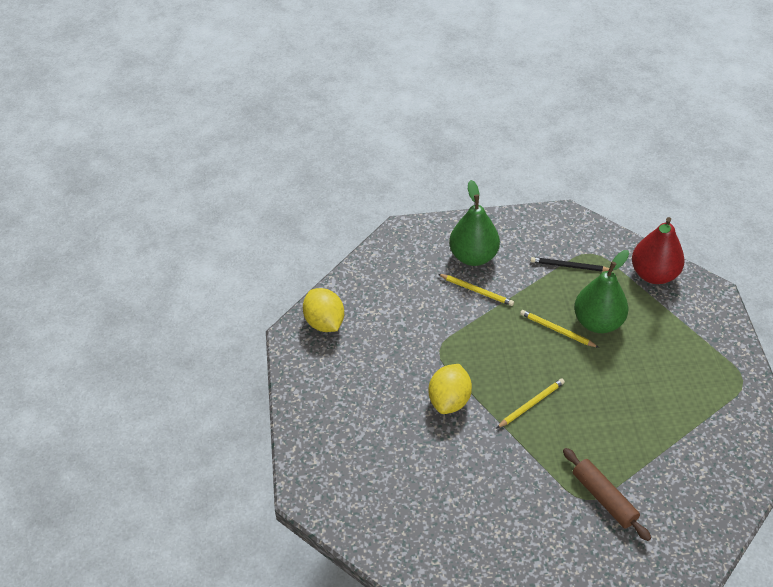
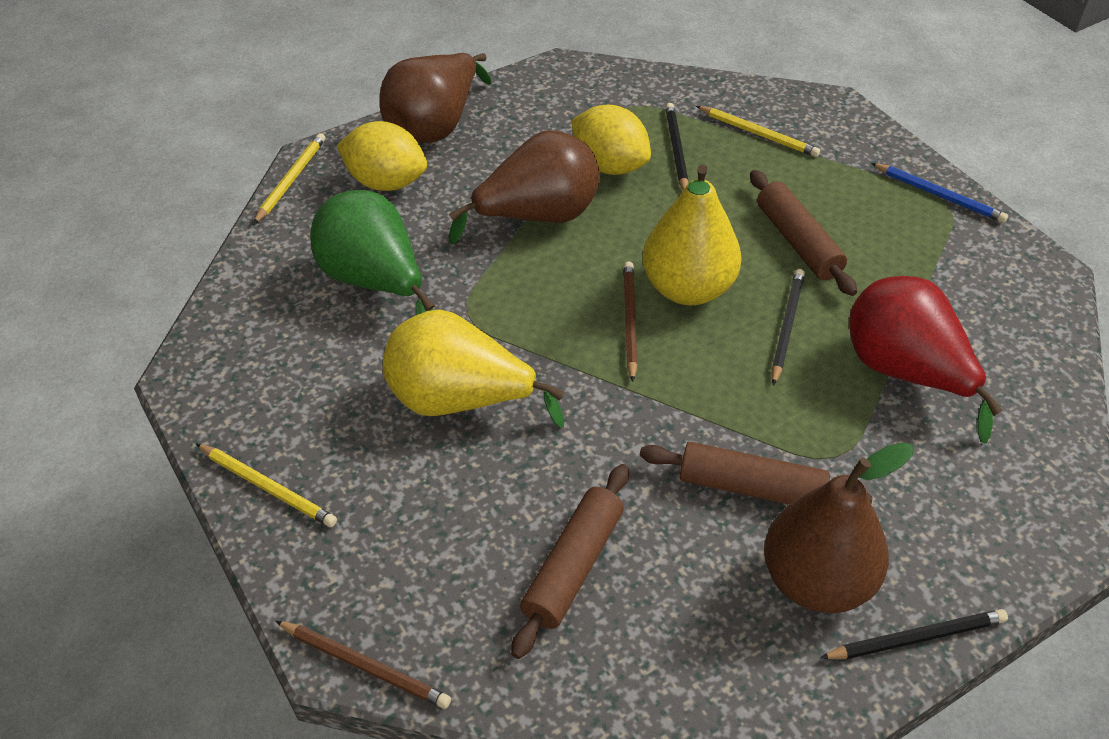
black pencil: [531,257,609,272] = 1 -> [665,103,688,190] [772,269,805,386] [820,609,1008,659] = 3
blue pencil: none = 0 -> [871,163,1008,223] = 1
brown pear: none = 0 -> [379,53,492,143] [449,131,600,244] [764,442,914,613] = 3
brown pencil: none = 0 -> [276,621,451,709] [623,261,638,382] = 2
brown rolling pin: [563,448,651,541] = 1 -> [511,464,629,659] [640,442,872,504] [750,170,857,296] = 3
green pear: [449,180,500,266] [574,250,629,333] = 2 -> [310,190,434,315] = 1
yellow pear: none = 0 -> [383,309,564,428] [643,165,741,305] = 2

